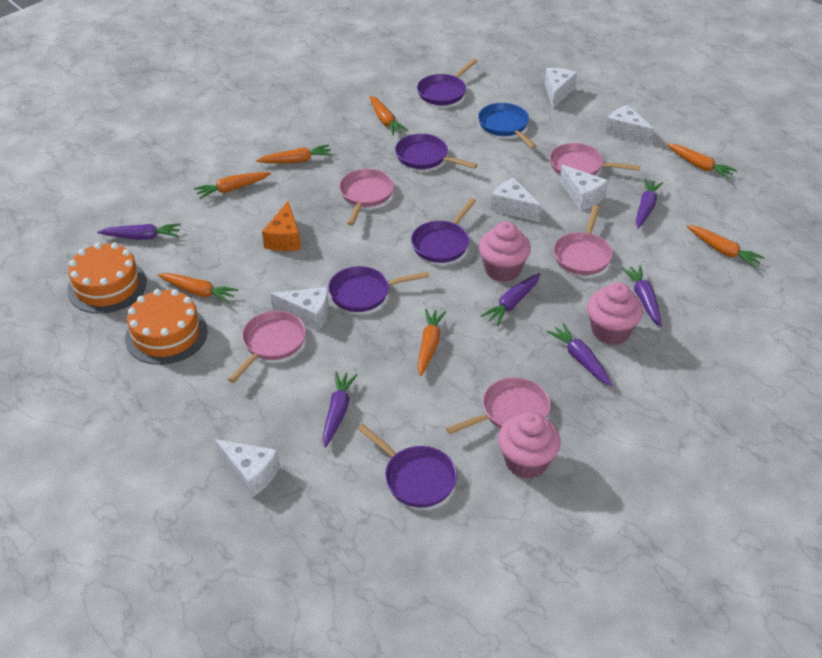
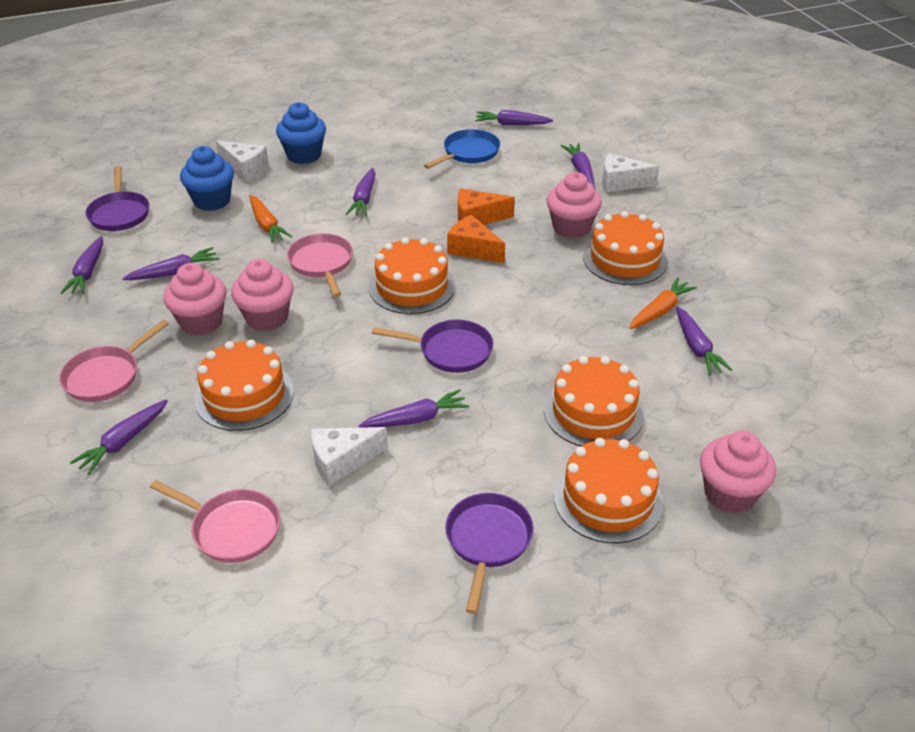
blue cupcake: none = 0 -> [180,146,234,211] [276,102,326,164] = 2
orange cake: [67,243,147,314] [125,289,208,365] = 2 -> [194,340,294,431] [369,237,456,314] [544,356,644,446] [554,438,664,543] [583,211,668,285] = 5
orange carrot: [158,273,239,303] [194,172,271,199] [256,144,333,163] [370,96,409,136] [418,309,446,376] [667,143,737,179] [687,225,765,268] = 7 -> [250,195,292,243] [629,278,697,329] = 2
orange cheese: [262,201,301,251] = 1 -> [447,215,505,263] [458,188,515,225] = 2
pink cupcake: [479,222,531,282] [498,411,561,479] [587,282,643,345] = 3 -> [163,263,227,336] [231,259,294,331] [547,172,602,239] [700,431,776,513] = 4
pink pan: [228,311,306,383] [339,169,394,226] [446,377,551,434] [550,143,640,175] [553,205,613,275] = 5 -> [59,319,169,402] [150,480,280,563] [287,233,353,297] = 3
purple carrot: [97,224,181,240] [323,371,357,447] [481,273,540,326] [547,323,613,386] [621,265,662,327] [636,179,663,229] = 6 -> [61,236,103,294] [70,399,168,475] [122,247,219,280] [346,168,376,216] [359,389,469,428] [475,110,553,125] [561,143,595,188] [676,307,732,375] = 8
purple pan: [328,266,430,312] [358,424,457,507] [395,134,477,169] [411,198,476,263] [417,59,477,105] = 5 -> [85,166,149,231] [372,319,493,373] [445,493,534,614] = 3
white cheese: [215,439,280,498] [270,287,329,331] [491,178,542,222] [545,68,577,109] [560,164,608,211] [605,105,654,145] = 6 -> [216,141,269,182] [311,427,388,486] [602,153,659,192] = 3

